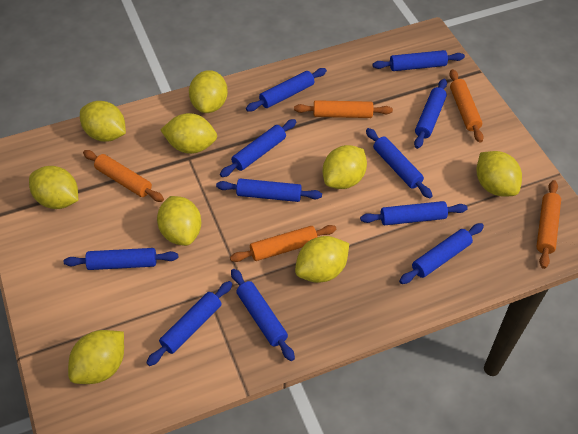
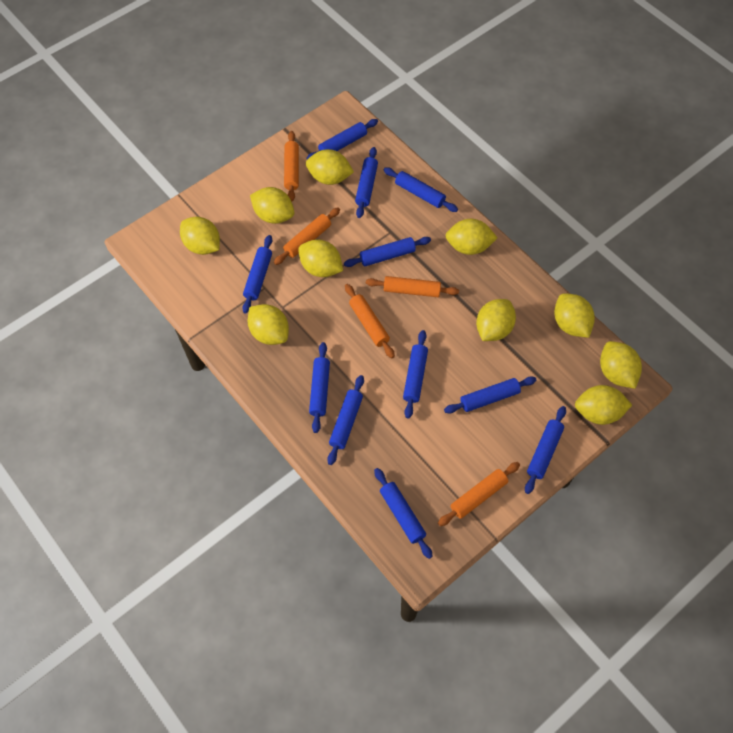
yellow lemon: [29,166,78,209] [68,330,124,384] [80,101,126,142] [157,196,201,246] [161,113,217,154] [189,70,228,113] [295,236,349,283] [323,145,367,189] [477,151,522,197] = 9 -> [180,217,220,255] [248,304,289,345] [250,187,294,224] [298,239,343,277] [306,149,354,185] [445,219,497,255] [476,299,516,341] [554,293,595,338] [575,385,632,425] [600,341,642,389] = 10

